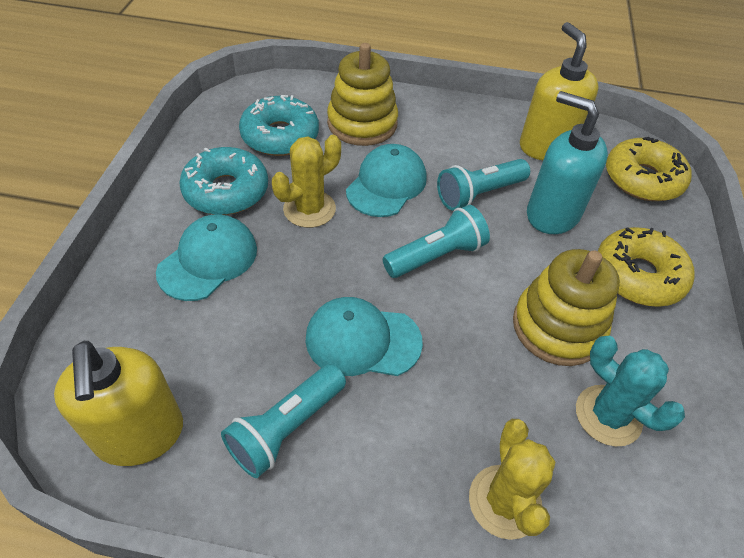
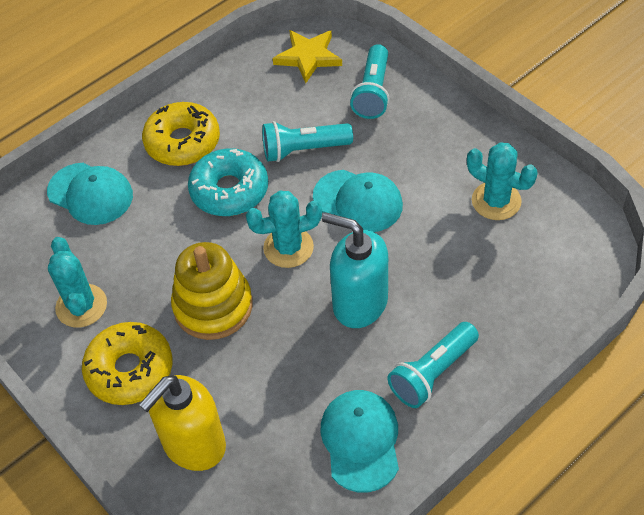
turquoise cactus: [576,336,685,446] = 1 -> [48,237,107,328] [246,191,322,268] [467,142,538,220] = 3
turquoise donut: [179,147,268,215] [239,95,319,156] = 2 -> [188,148,268,216] = 1
yellow cactus: [272,135,341,228] [469,419,555,540] = 2 -> none = 0
yellow soap dispenser: [54,341,183,466] [520,22,599,160] = 2 -> [139,375,226,471] = 1
yellow stacking toy: [327,43,398,146] [513,249,620,366] = 2 -> [171,242,253,340] = 1
yellow star: none = 0 -> [273,30,342,83] = 1

